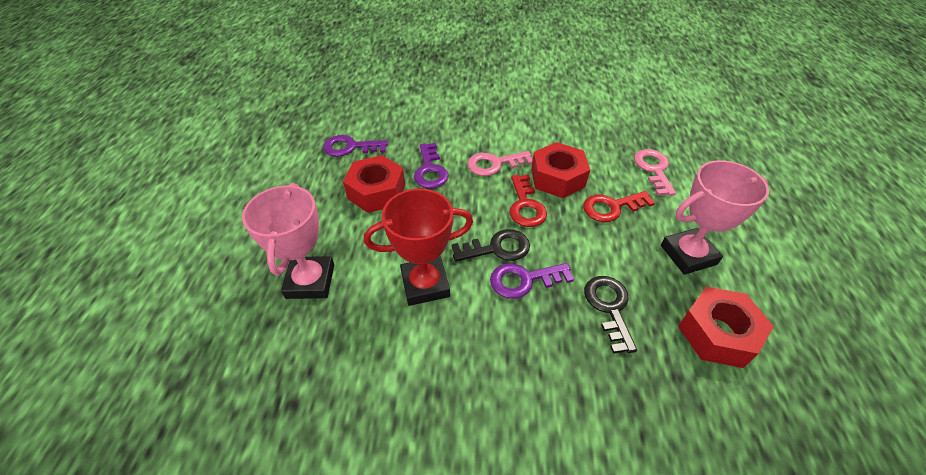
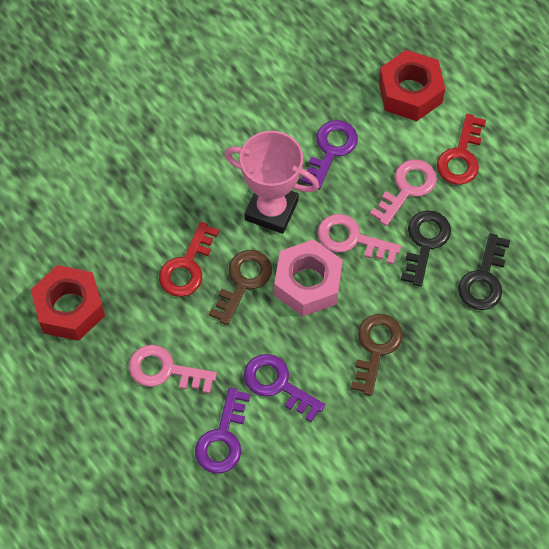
brown key: none = 0 -> [209,250,272,325] [351,314,403,396] = 2
pink key: [467,151,533,176] [634,149,676,196] = 2 -> [129,345,217,394] [317,214,401,265] [370,159,437,226] = 3
pink nut: none = 0 -> [274,239,343,316] = 1
pink trophy: [242,183,334,299] [661,160,769,275] = 2 -> [224,131,319,234] = 1
red nut: [343,155,405,213] [531,142,590,198] [678,287,774,368] = 3 -> [31,265,105,341] [378,50,445,121] = 2
red trophy: [364,189,473,306] = 1 -> none = 0

